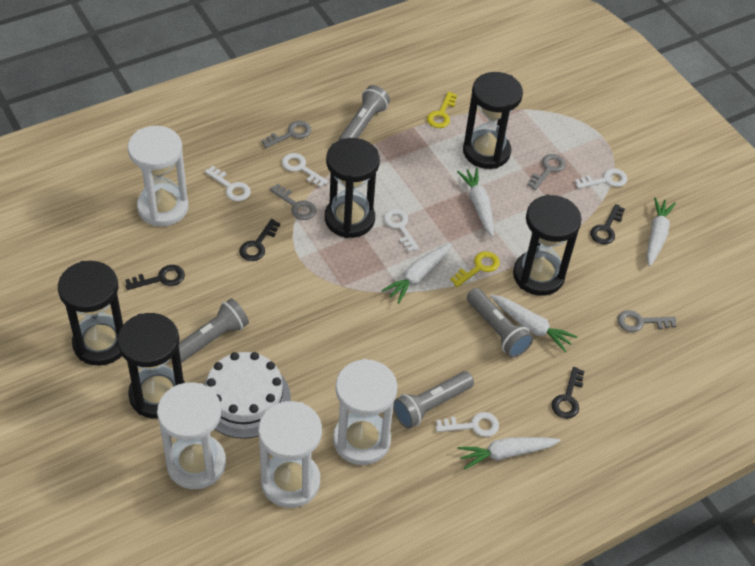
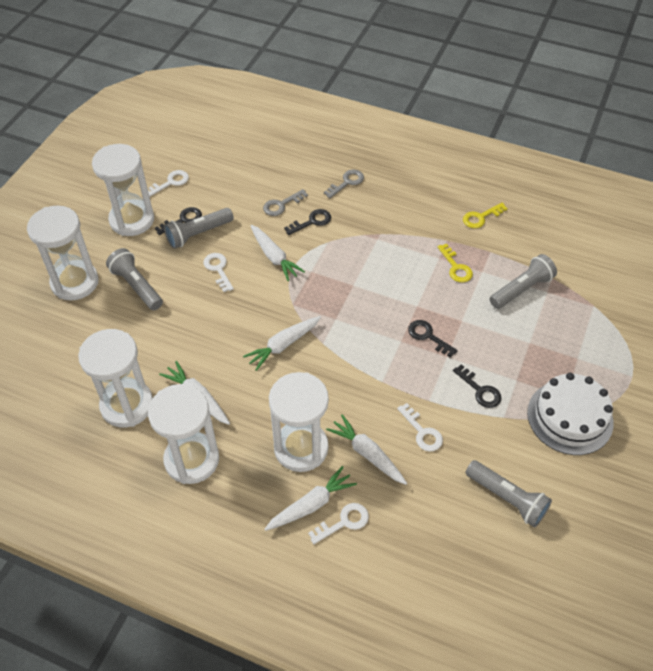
black hourglass: [58,261,123,366] [117,313,185,419] [325,138,380,238] [463,72,523,169] [513,195,582,296] = 5 -> none = 0
grey key: [261,121,312,148] [270,184,316,220] [527,154,566,190] [618,310,676,332] = 4 -> [263,189,308,216] [324,169,364,198] = 2
white hourglass: [128,126,189,227] [157,382,226,489] [258,401,322,508] [333,359,397,465] = 4 -> [27,206,99,301] [78,329,153,428] [92,144,154,236] [148,384,219,484] [269,372,329,472] = 5
white key: [205,166,251,201] [282,153,328,188] [383,209,419,252] [436,412,499,437] [575,168,627,189] = 5 -> [148,170,189,197] [203,253,234,292] [308,503,369,544] [397,403,443,452] = 4

